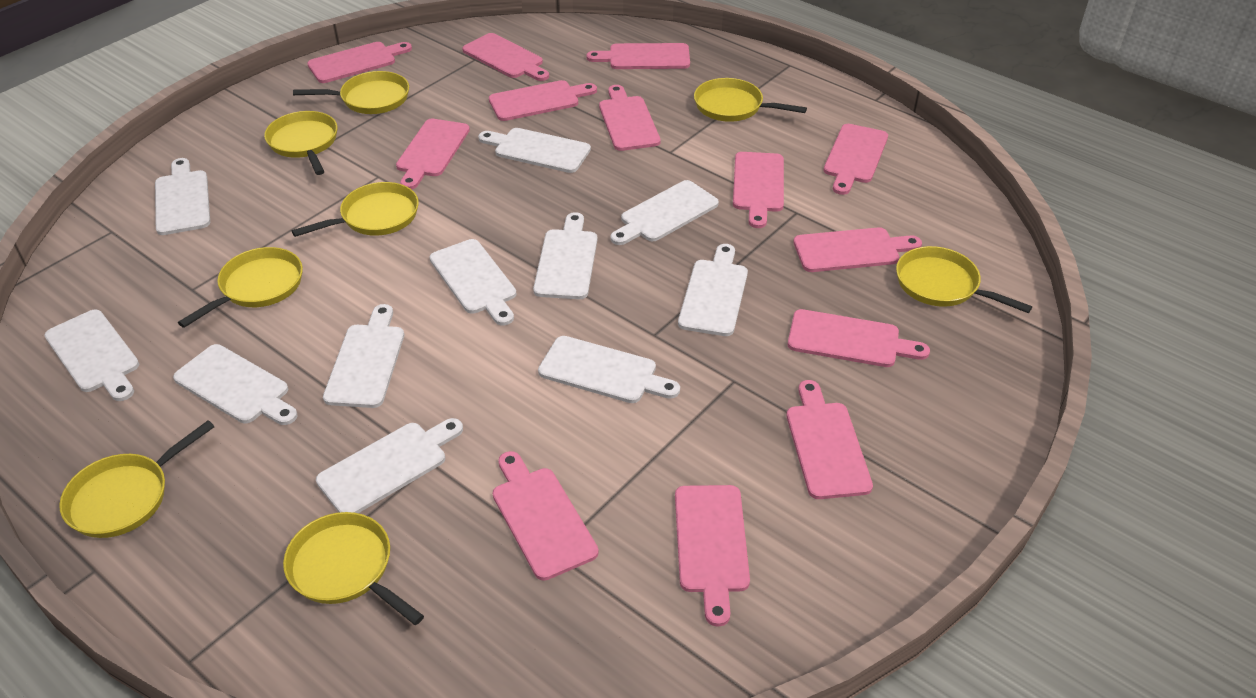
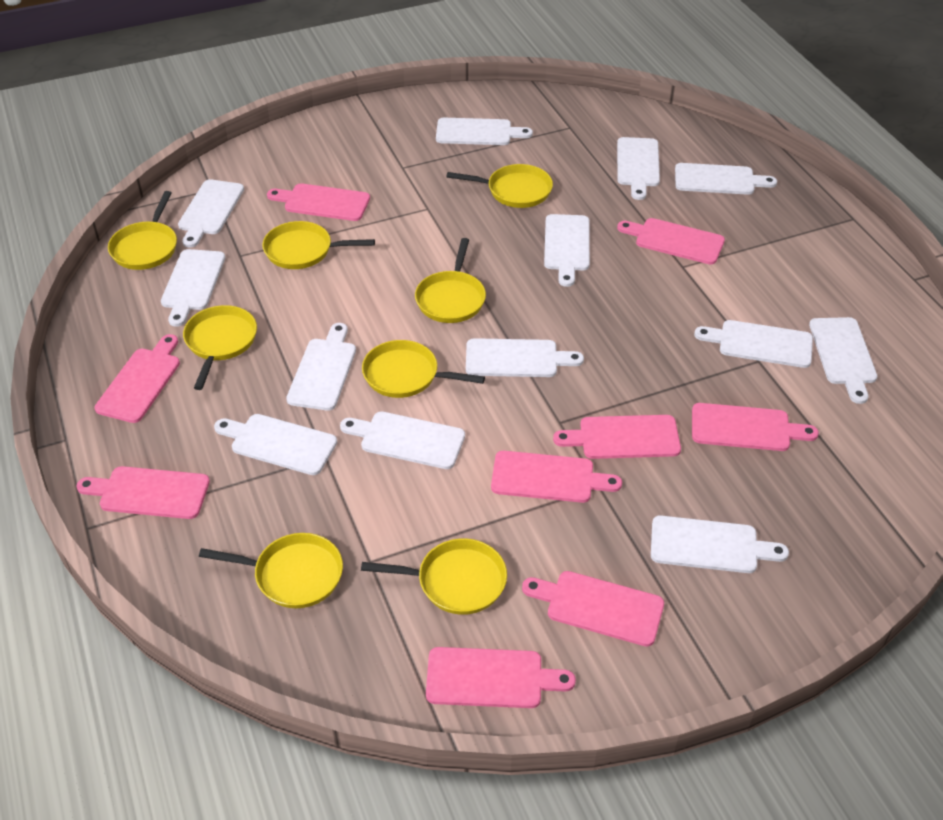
pink cutting board: [307,42,412,83] [396,119,470,189] [462,33,549,81] [489,80,597,121] [493,451,599,581] [586,43,690,69] [599,85,661,151] [675,485,750,626] [733,152,784,228] [786,380,873,499] [788,309,930,367] [793,227,922,272] [824,124,888,195] = 13 -> [76,466,210,519] [94,334,180,423] [267,183,370,221] [426,647,576,708] [491,451,622,503] [522,571,664,647] [553,415,681,459] [617,218,725,265] [692,403,819,451] = 9
white cutting board: [45,309,139,401] [155,158,210,235] [173,344,298,425] [316,418,463,513] [323,304,404,408] [430,239,517,326] [478,128,591,173] [533,212,597,299] [538,336,680,403] [610,180,719,245] [678,244,748,336] = 11 -> [161,249,225,327] [178,179,244,248] [214,414,337,475] [286,323,356,411] [340,411,465,469] [436,118,533,145] [466,338,584,377] [544,214,590,287] [617,137,660,200] [651,515,789,573] [675,163,777,195] [694,320,813,368] [809,317,877,404] = 13

